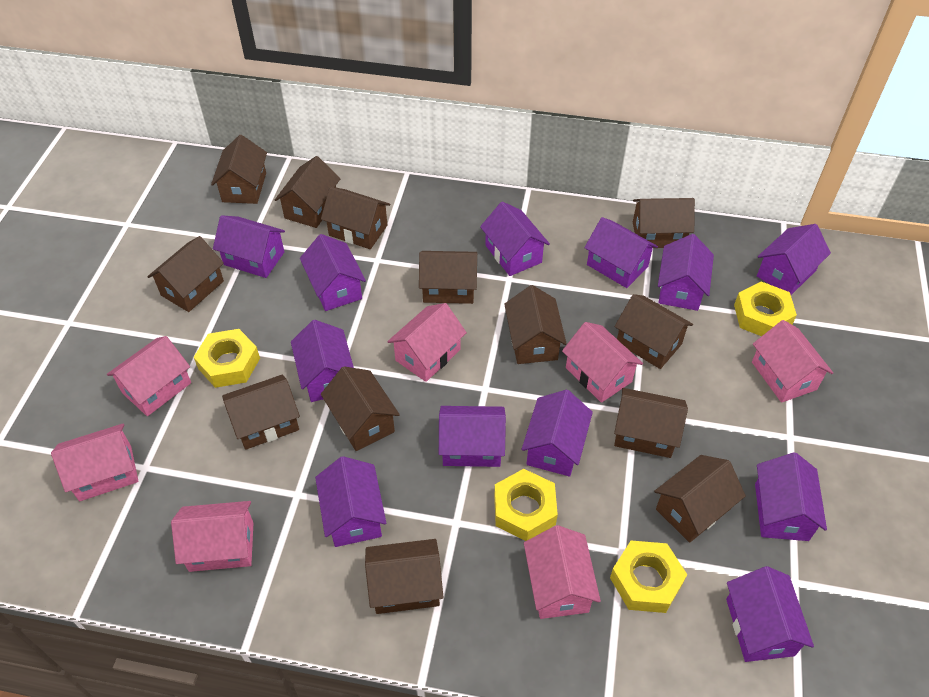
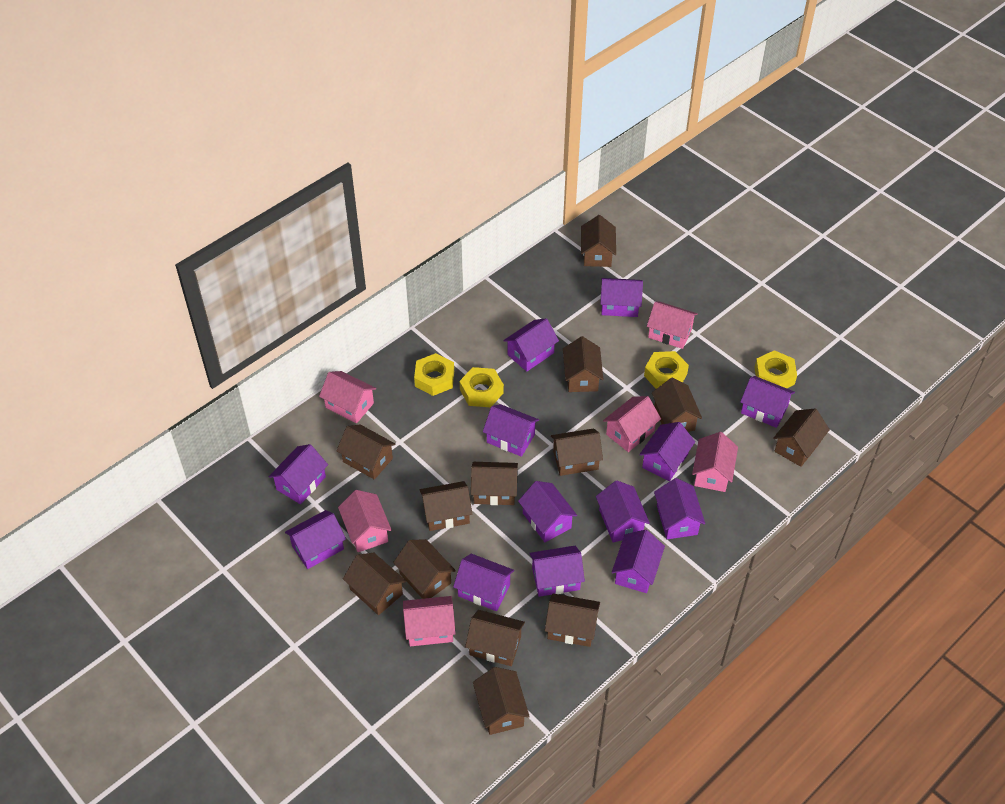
pink house: [51,423,138,501] [107,336,191,416] [171,501,253,572] [387,303,467,382] [524,525,601,619] [562,322,643,403] [752,320,833,403] = 7 -> [319,371,376,423] [338,490,392,552] [403,596,456,646] [603,396,661,452] [647,301,698,349] [692,432,738,492] = 6
purple house: [213,215,285,278] [291,320,354,402] [300,234,366,311] [315,456,386,547] [439,406,506,467] [480,202,550,276] [521,390,593,477] [584,217,658,288] [658,234,714,311] [726,566,814,662] [755,452,827,541] [757,224,831,295] = 12 -> [269,444,328,504] [285,510,346,569] [453,554,514,611] [483,404,539,457] [503,318,559,372] [518,481,577,542] [529,546,585,597] [596,481,650,543] [600,278,643,317] [612,529,665,593] [639,422,695,481] [654,478,705,539] [740,376,795,428] = 13

